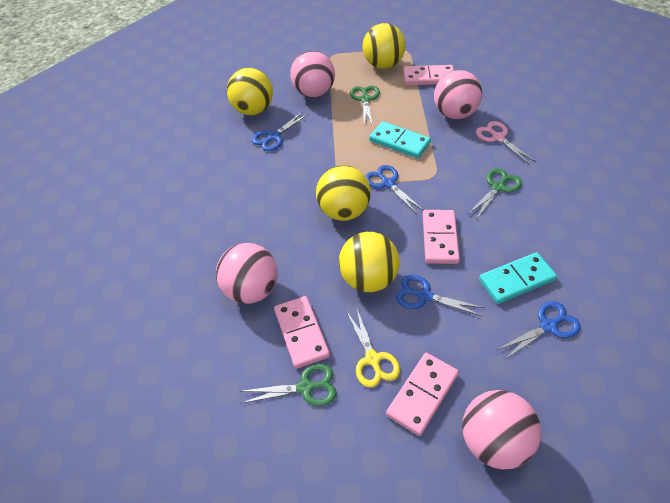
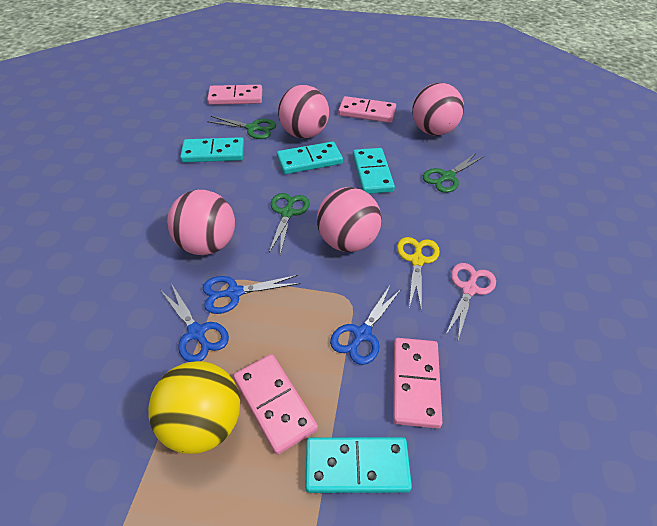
blue scissors: [252,111,308,151] [365,165,423,214] [396,275,485,316] [497,301,580,360] = 4 -> [161,283,229,362] [203,275,301,314] [330,284,401,365] = 3
turquoise domino: [369,121,431,158] [479,252,557,304] = 2 -> [180,137,244,162] [277,141,343,174] [305,437,412,493] [353,148,395,194] = 4
yellow ball: [227,68,273,115] [316,166,371,221] [339,232,400,292] [362,23,406,69] = 4 -> [148,361,240,454] = 1

